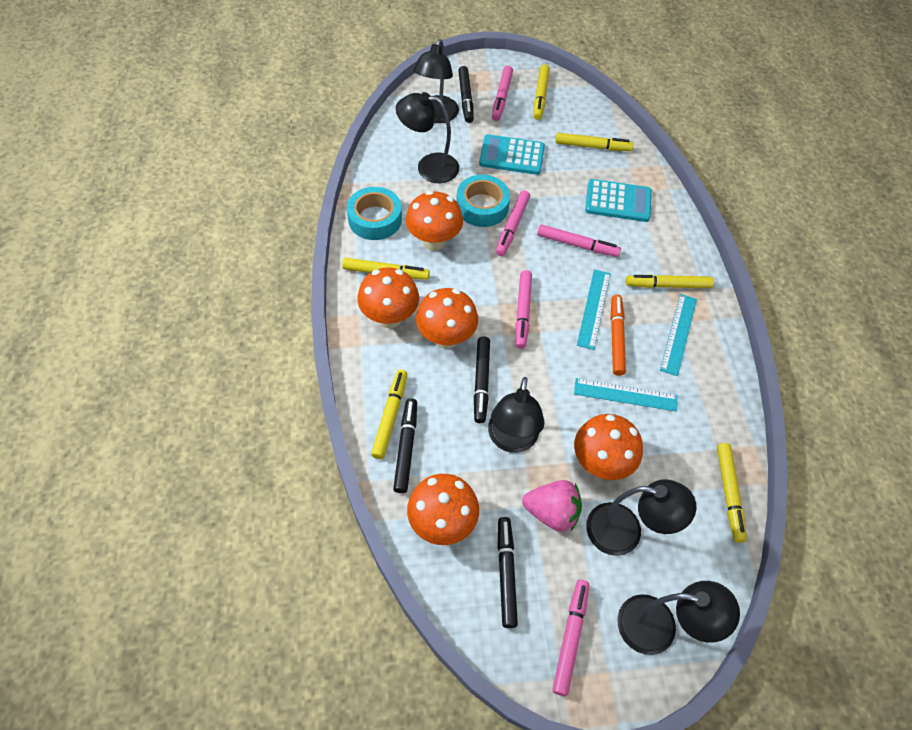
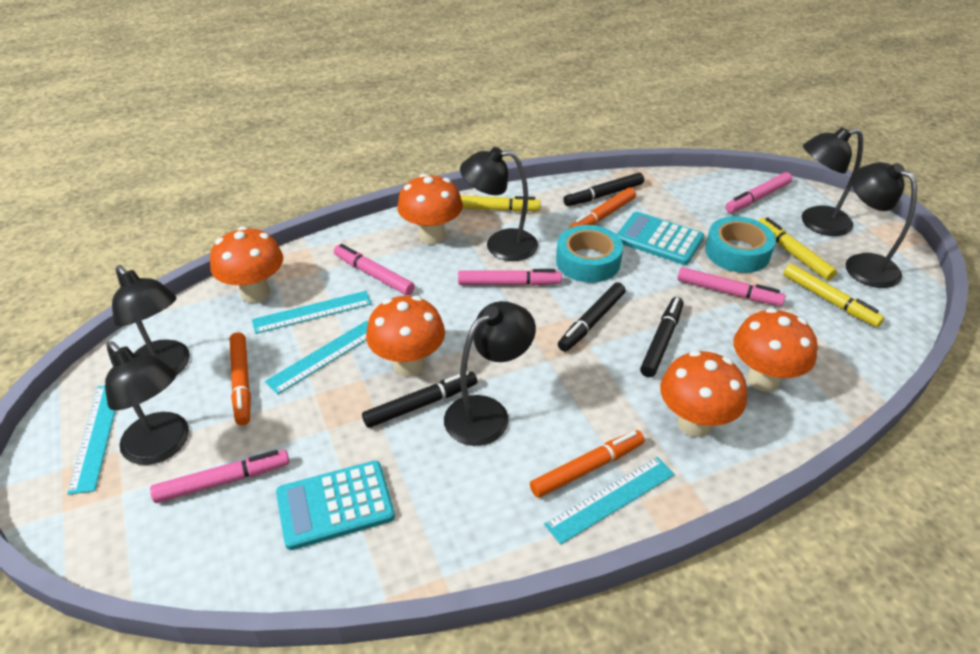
black lamp: [396,92,459,183] [413,39,459,123] [488,377,545,453] [586,479,697,556] [617,581,740,655] = 5 -> [105,341,189,465] [112,265,190,375] [444,301,536,446] [460,147,538,261] [802,127,863,236] [846,162,917,288] = 6
orange marker: [610,295,626,376] = 1 -> [230,332,251,425] [530,430,645,498] [569,187,636,228] = 3
pink strawberry: [522,480,582,532] = 1 -> none = 0
turquoise ruler: [574,378,678,412] [577,269,611,350] [660,294,697,376] = 3 -> [67,385,116,495] [252,291,372,334] [265,321,368,395] [544,457,675,545] = 4
yellow marker: [342,258,430,280] [371,370,407,459] [533,64,550,120] [555,133,633,151] [626,274,714,288] [717,443,747,543] = 6 -> [461,196,541,212] [758,217,837,281] [783,264,884,327] = 3

